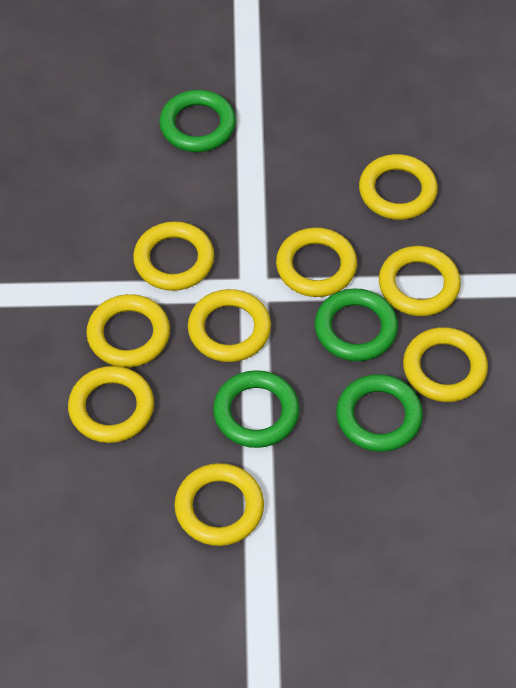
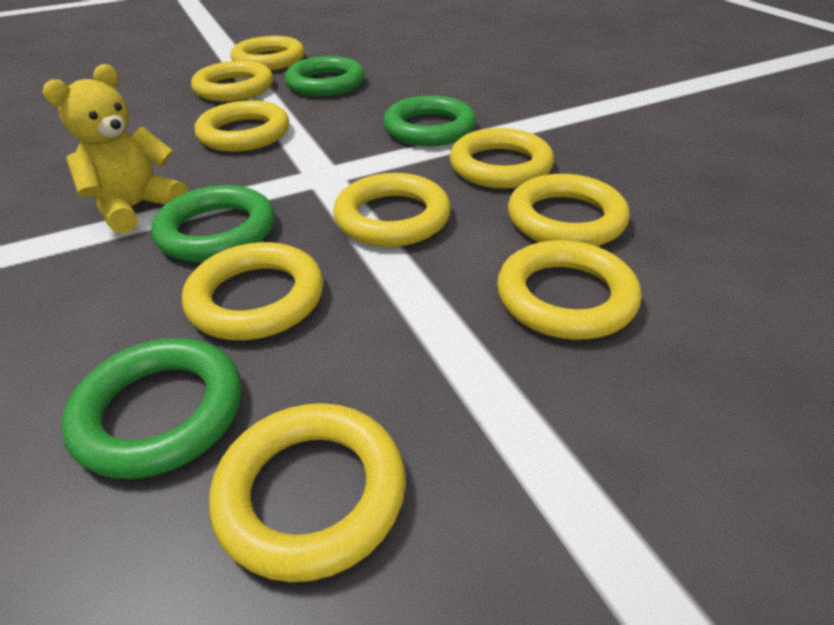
yellow teddy bear: none = 0 -> [42,64,188,234] = 1

